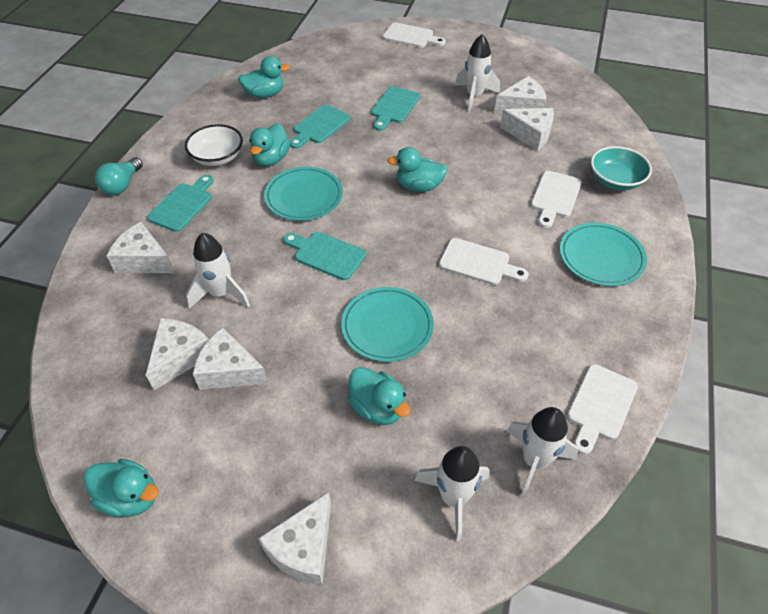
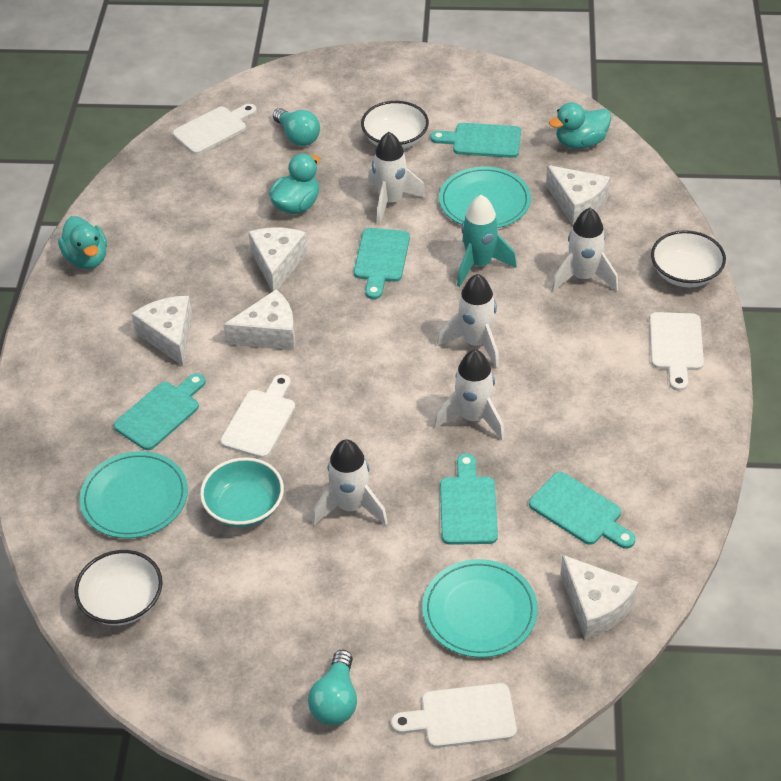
turquoise cutting board: [147,175,213,232] [284,232,366,280] [290,105,350,149] [371,86,420,131] = 4 -> [114,373,206,450] [354,228,410,299] [430,123,521,158] [440,453,498,545] [529,472,636,549] = 5
turquoise duck: [84,459,159,517] [238,56,290,98] [249,124,290,166] [348,367,411,425] [387,147,448,192] = 5 -> [58,216,107,269] [269,154,320,214] [549,102,611,149] = 3
turquoise light bulb: [95,157,143,195] = 1 -> [273,108,320,146] [308,650,357,725] = 2
turquoise rocket: none = 0 -> [457,195,517,287] = 1
white bowl: [185,124,243,166] = 1 -> [74,550,163,626] [361,101,429,149] [651,230,726,287] = 3
white cheese: [107,222,174,273] [146,318,209,390] [193,327,268,390] [258,492,331,585] [494,76,547,114] [500,108,554,151] = 6 -> [132,296,192,366] [223,289,295,350] [249,228,308,292] [546,165,610,225] [561,555,638,639] = 5
white rocket: [186,233,250,309] [415,446,490,541] [455,34,500,111] [506,407,578,498] = 4 -> [312,439,388,525] [368,132,426,225] [434,349,505,441] [437,274,499,368] [551,208,618,292] = 5

